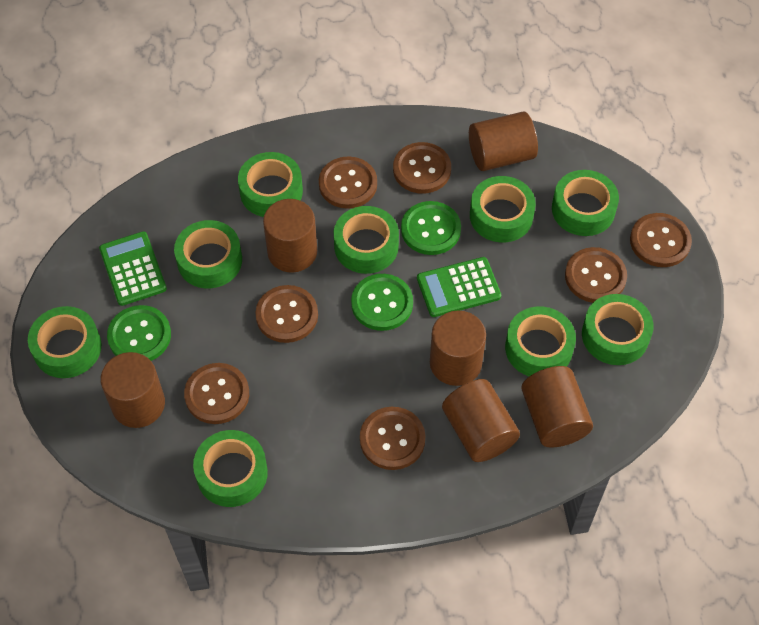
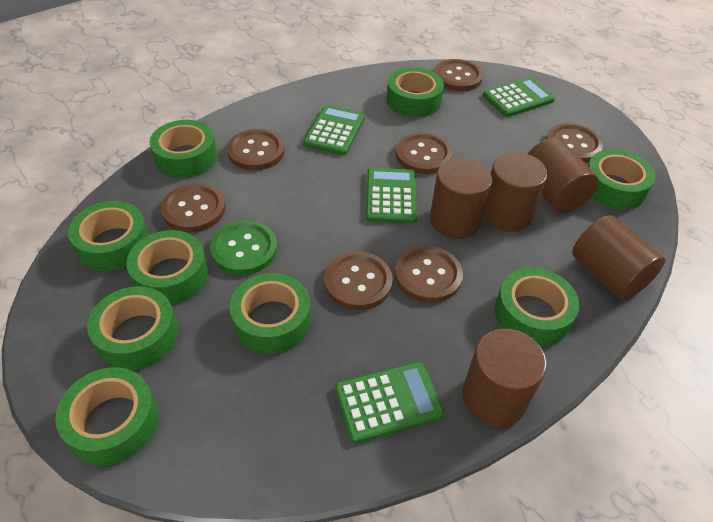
brown cylinder: [100,352,165,428] [263,199,317,273] [430,310,486,386] [442,379,520,462] [469,112,538,171] [521,366,593,448] = 6 -> [430,158,492,239] [463,329,547,427] [483,152,548,232] [528,138,599,213] [572,215,665,300] = 5
green button: [107,305,171,361] [351,274,413,331] [401,201,461,255] = 3 -> [210,221,277,275] = 1
green calculator: [99,231,167,306] [417,257,501,317] = 2 -> [303,105,365,155] [335,362,444,443] [366,168,417,223] [483,77,555,117] = 4

